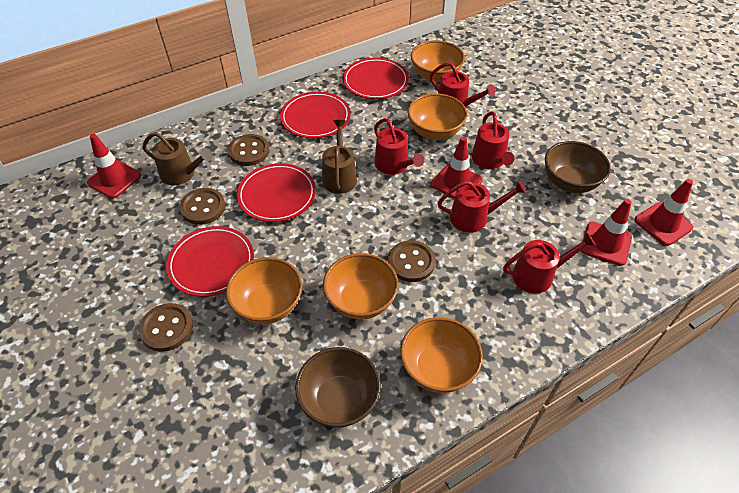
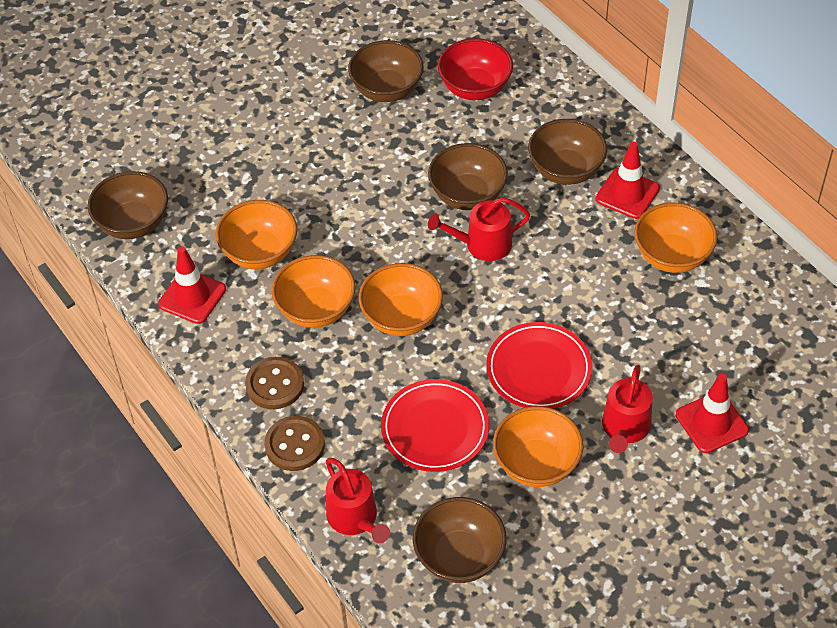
brown bowl: [295,347,381,428] [545,141,611,193] = 2 -> [88,171,168,239] [348,40,423,102] [413,497,506,583] [428,143,508,210] [528,119,607,185] = 5
brown button: [139,303,193,352] [180,188,225,225] [228,134,270,166] [388,240,436,282] = 4 -> [245,357,304,409] [264,416,325,471] = 2
brown watering can: [143,132,213,185] [322,120,357,194] = 2 -> none = 0
red bowl: none = 0 -> [438,38,513,100] = 1
red plate: [166,226,254,297] [237,163,316,222] [280,92,351,138] [343,58,409,99] = 4 -> [381,379,489,472] [486,322,592,409] = 2
red traffic cone: [87,134,141,199] [431,137,483,199] [581,199,632,266] [634,179,693,246] = 4 -> [158,246,226,324] [596,142,660,219] [676,374,749,453] = 3
red watering can: [374,118,425,175] [430,62,495,108] [437,181,526,233] [472,111,514,169] [503,233,596,294] = 5 -> [326,458,390,543] [428,197,530,261] [602,365,653,453] = 3

